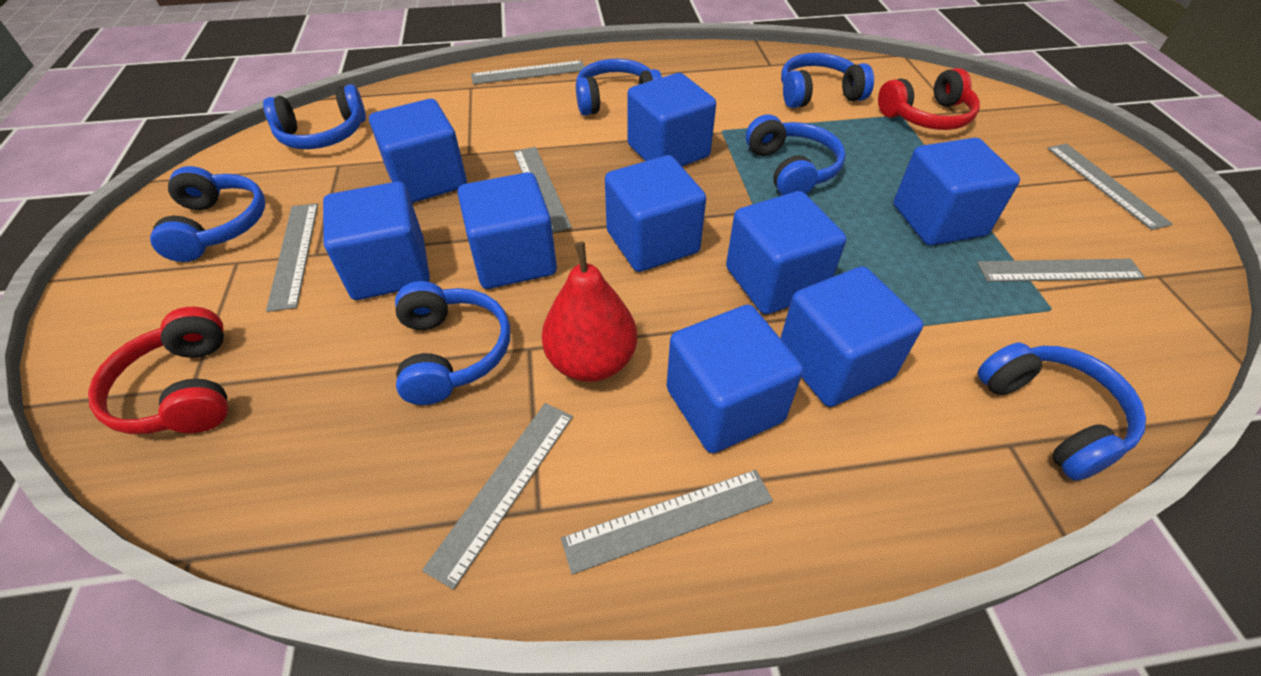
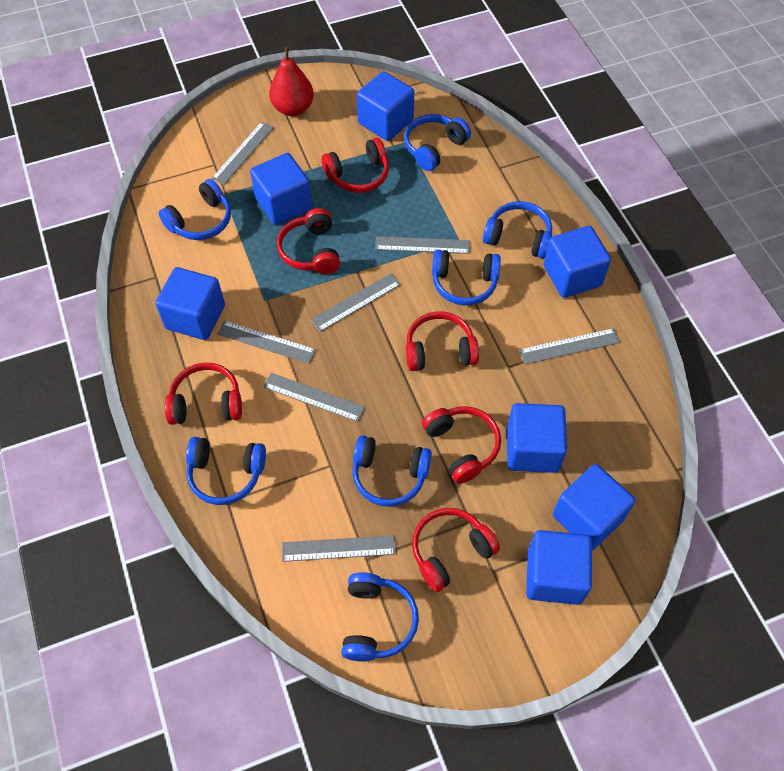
blue cube: [323,182,430,300] [369,99,467,203] [458,172,557,289] [605,155,706,272] [627,73,716,166] [667,305,803,453] [726,191,846,315] [780,266,923,407] [894,138,1020,246] = 9 -> [155,267,225,340] [250,153,312,225] [357,71,414,141] [507,403,567,473] [526,530,592,605] [544,226,611,298] [553,464,636,550] = 7
red headphones: [88,307,228,434] [878,68,980,130] = 2 -> [164,363,242,425] [277,208,340,274] [322,138,389,193] [406,311,479,371] [412,508,500,592] [422,406,501,484] = 6

